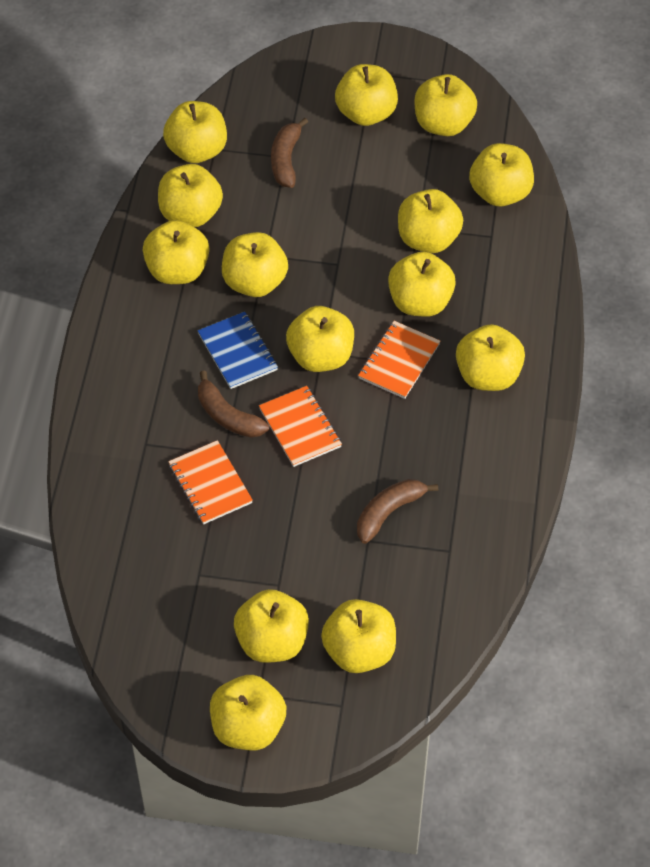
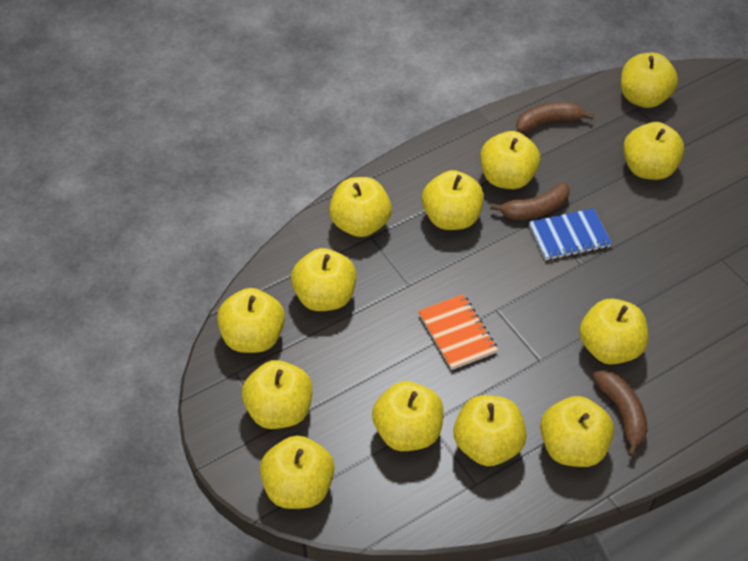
orange notebook: [168,440,253,524] [259,386,342,467] [358,321,440,399] = 3 -> [418,294,498,370] = 1
yellow apple: [143,220,209,284] [158,164,223,227] [163,101,227,163] [210,675,286,750] [222,232,288,297] [234,589,309,663] [286,306,354,372] [321,599,396,673] [335,64,398,126] [388,252,456,317] [398,189,463,253] [414,74,477,136] [456,324,525,391] [469,143,534,206] = 14 -> [217,288,285,353] [242,360,312,429] [260,435,335,509] [291,248,356,311] [329,177,392,237] [372,381,444,451] [422,170,484,230] [453,395,527,466] [480,131,540,189] [540,396,614,467] [579,299,649,365] [621,53,678,108] [623,122,684,180] = 13

